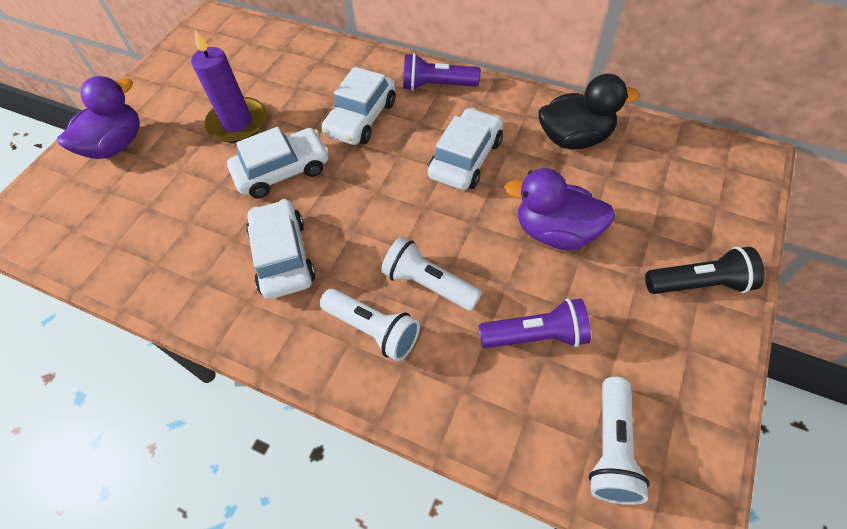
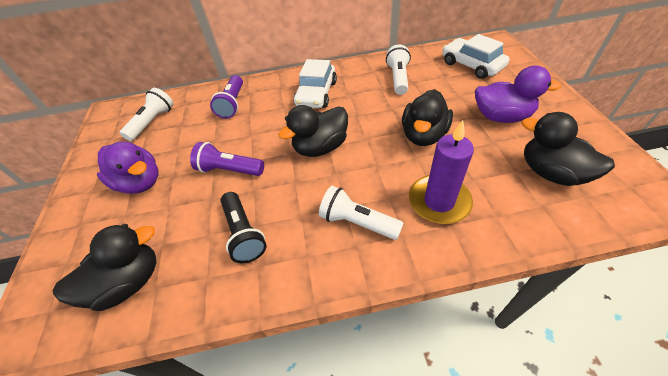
black duck: [538,74,639,149] = 1 -> [53,224,157,311] [278,105,348,157] [402,89,453,146] [522,112,615,186] = 4
white car: [227,127,329,198] [246,199,316,299] [321,67,396,145] [428,108,503,190] = 4 -> [294,59,337,108] [443,34,510,79] = 2

